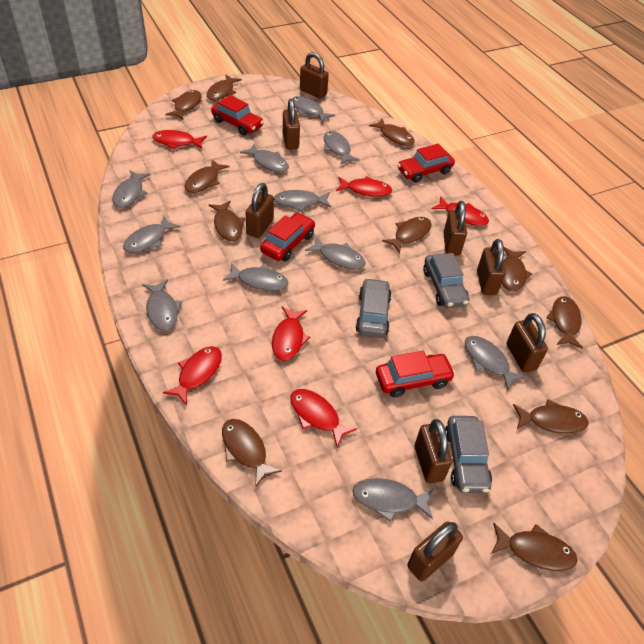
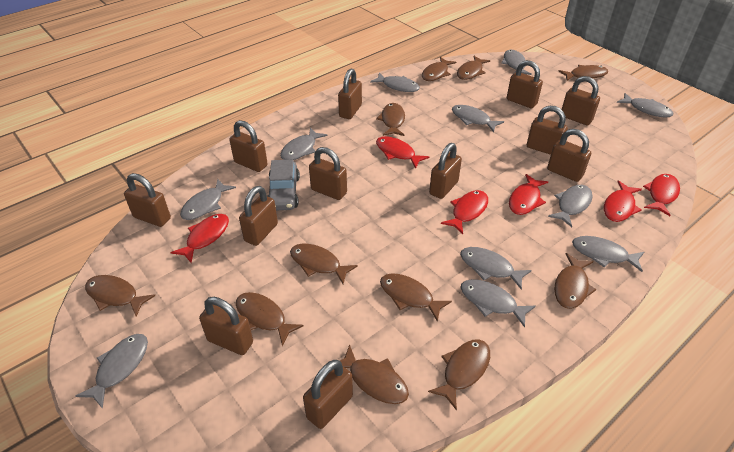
brown padlock: [246,183,274,238] [283,99,300,149] [300,52,329,99] [407,521,463,582] [415,419,452,483] [443,201,467,256] [477,239,505,295] [506,313,548,372] = 8 -> [124,173,171,227] [199,297,253,355] [229,120,268,172] [239,186,278,246] [303,360,353,429] [309,147,347,200] [338,69,362,119] [429,143,462,199] [507,60,543,108] [527,106,568,155] [547,129,591,182] [562,76,600,125] = 12
grey car: [355,278,392,338] [423,253,469,308] [445,416,492,493] = 3 -> [268,160,300,210] = 1
red car: [211,95,264,135] [260,213,315,261] [376,351,455,397] [397,144,455,183] = 4 -> none = 0

